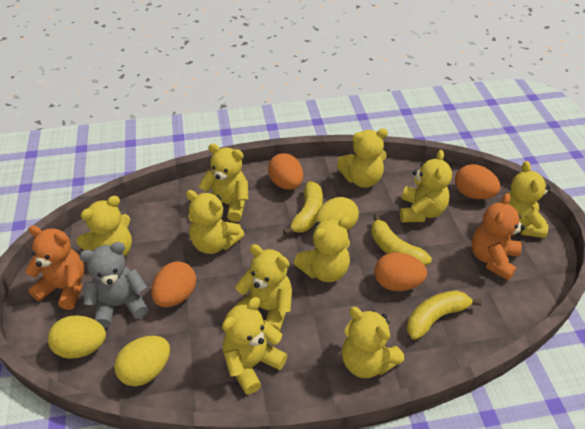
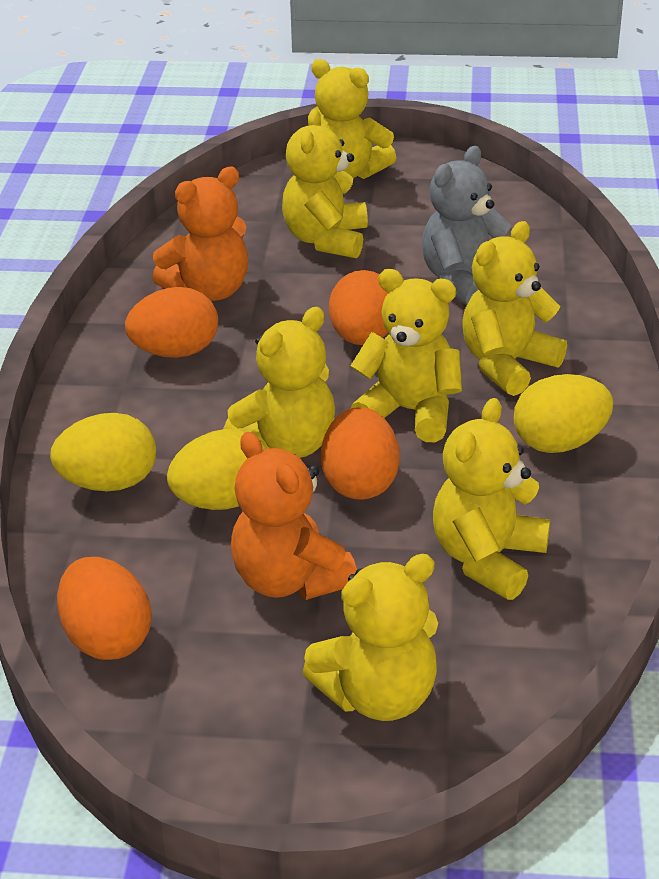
yellow banana: [283,182,323,235] [371,213,432,266] [407,290,482,340] = 3 -> none = 0
yellow teddy bear: [77,196,132,257] [186,190,245,254] [199,143,248,222] [222,297,287,395] [234,244,292,332] [294,217,351,282] [337,128,388,188] [342,307,404,378] [400,150,452,223] [500,161,550,238] = 10 -> [223,307,335,458] [282,109,368,258] [302,554,438,721] [311,59,396,179] [351,269,462,442] [433,398,550,600] [462,221,567,396] = 7

